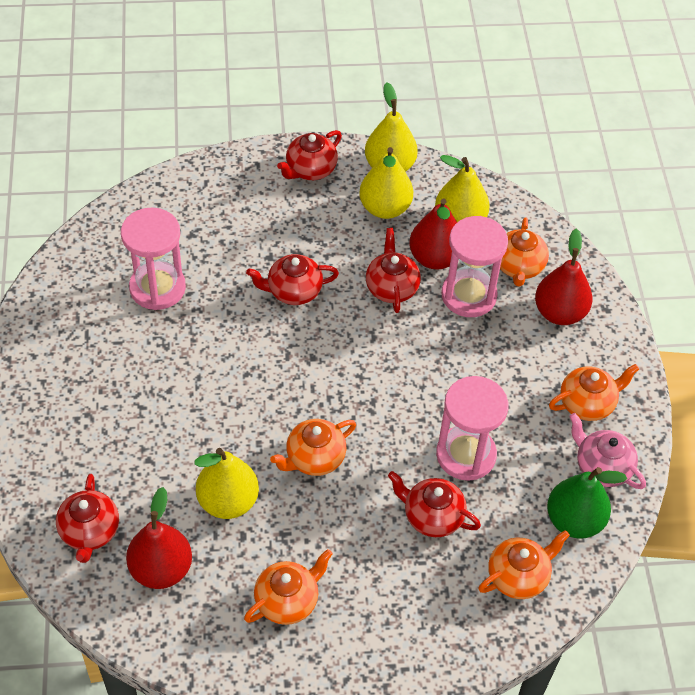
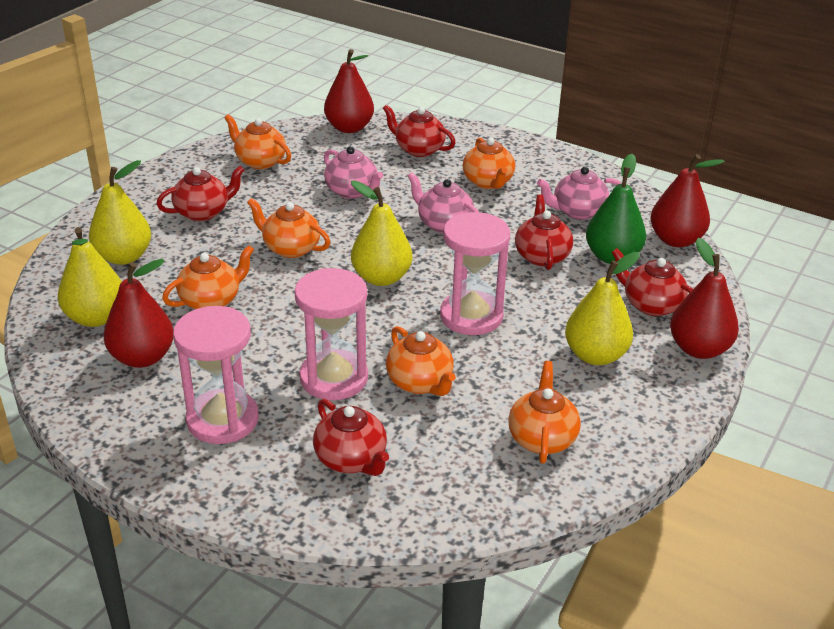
orange teapot: [244,549,333,625] [270,419,356,476] [479,530,570,599] [500,217,549,287] [549,364,639,421] = 5 -> [162,245,254,309] [224,114,291,169] [247,198,330,258] [386,326,456,396] [463,137,515,189] [508,361,581,464] = 6
pink teapot: [569,413,646,489] = 1 -> [324,146,383,199] [408,172,479,233] [537,167,621,220] = 3
red pear: [126,487,192,589] [409,198,457,270] [535,228,593,325] = 3 -> [104,259,173,368] [324,49,374,133] [651,154,725,247] [670,238,739,359] = 4

